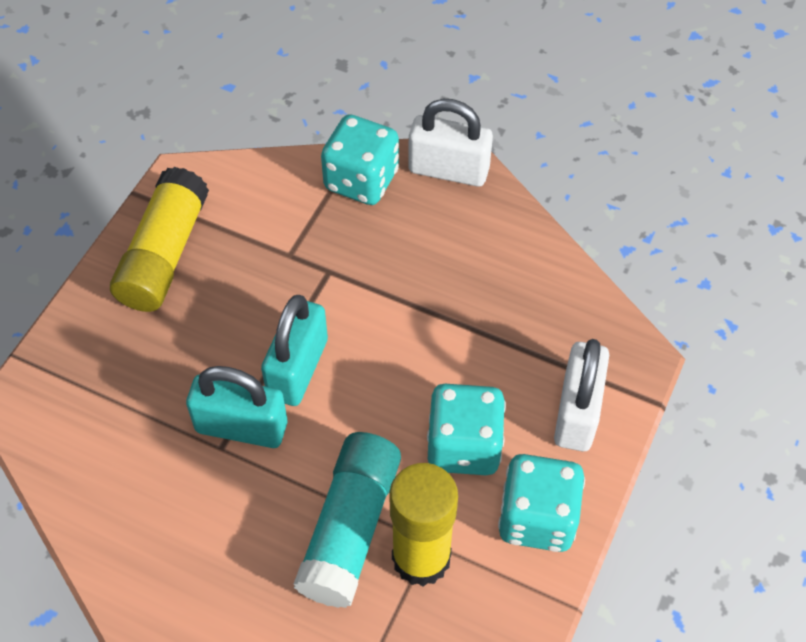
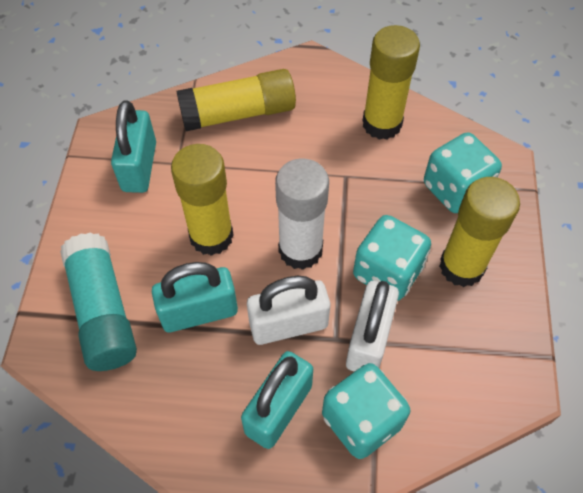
turquoise padlock: [186,366,287,448] [261,295,328,406] = 2 -> [111,100,156,193] [152,262,238,332] [241,351,313,449] = 3
white glue stick: none = 0 -> [275,158,329,270] = 1
yellow glue stick: [110,167,209,312] [389,463,458,586] = 2 -> [171,144,234,256] [176,69,296,131] [363,25,420,140] [439,177,520,287] = 4

